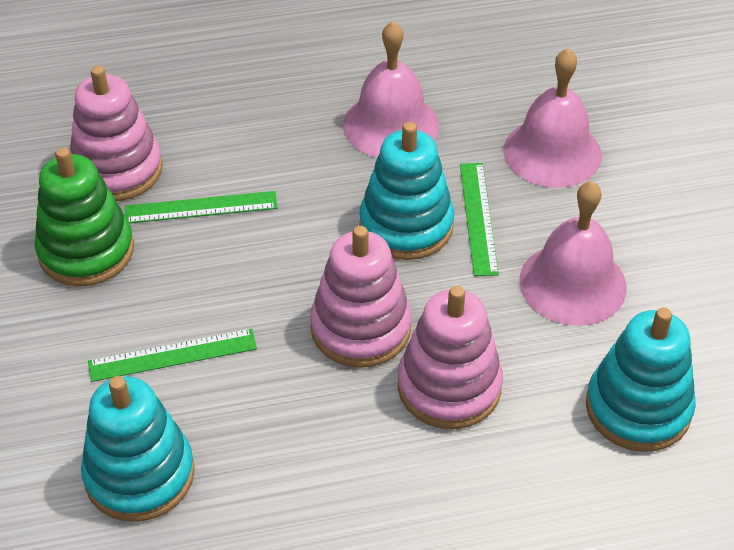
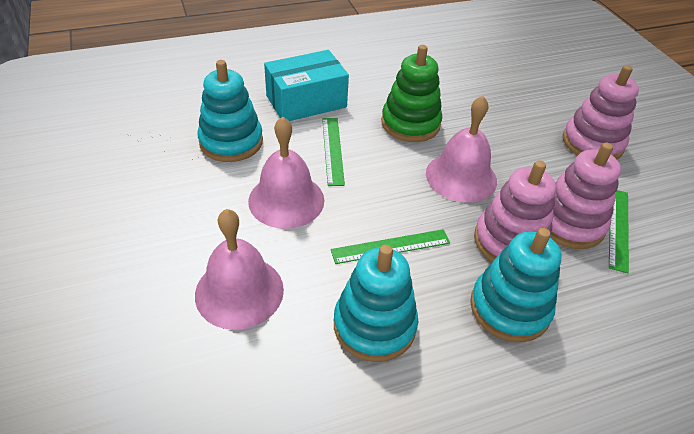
turquoise box: none = 0 -> [264,50,349,121] = 1

